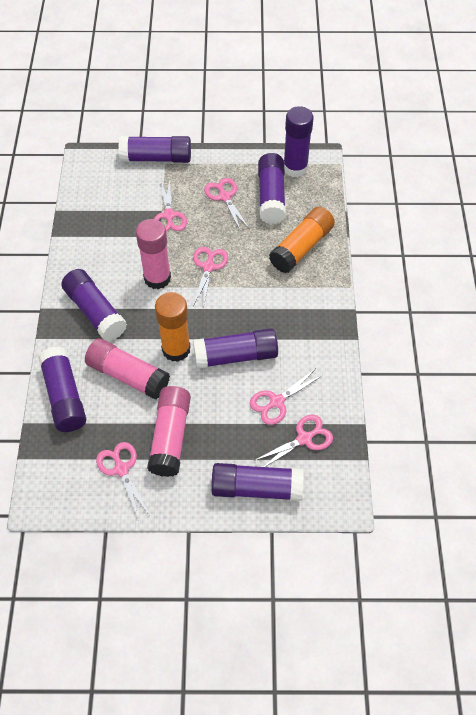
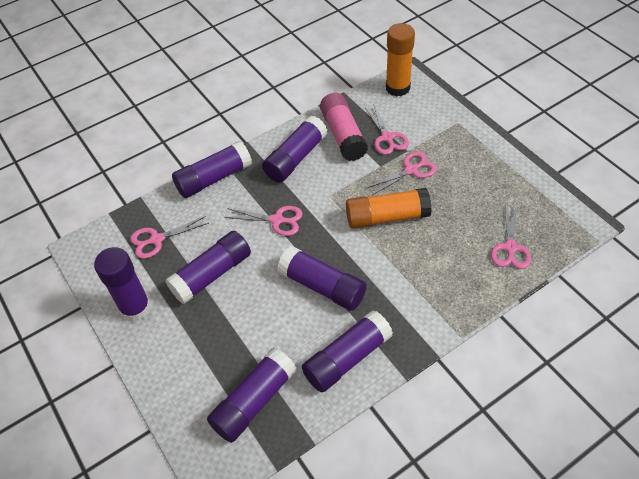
pink glue stick: [85,338,170,400] [136,219,171,290] [147,386,191,477] = 3 -> [320,93,368,161] = 1
pink scissors: [96,442,150,520] [154,179,187,232] [193,247,228,309] [204,178,249,230] [250,369,323,425] [253,414,333,467] = 6 -> [130,216,209,259] [224,206,303,236] [365,105,409,155] [367,151,437,195] [491,204,531,269] = 5

